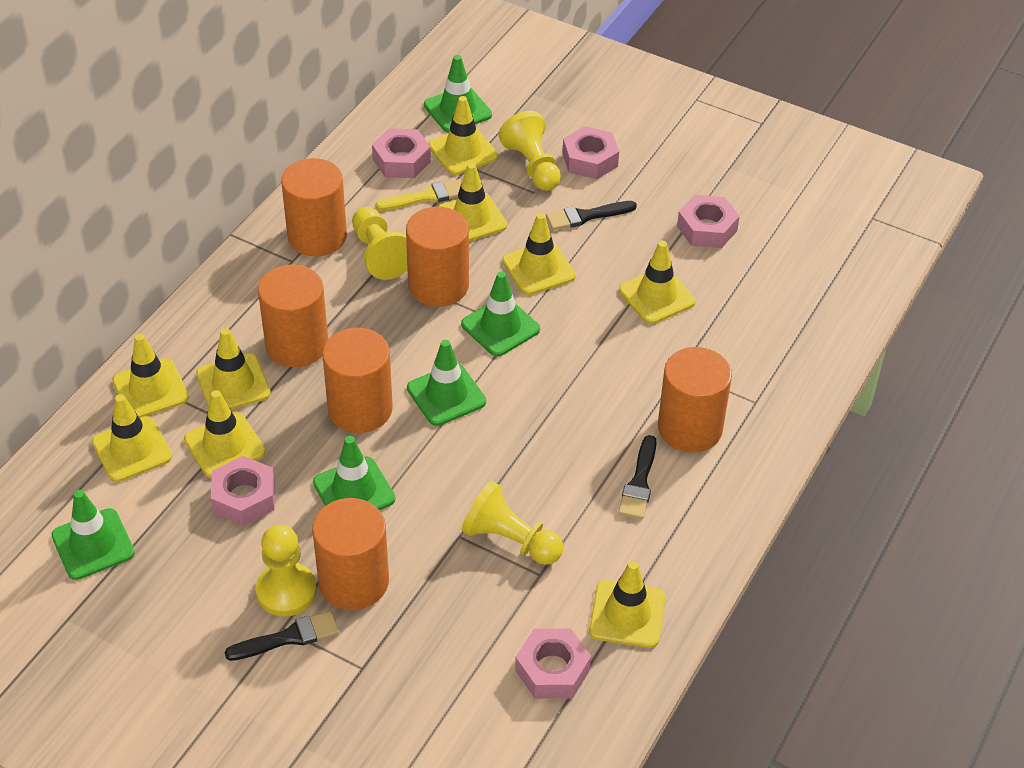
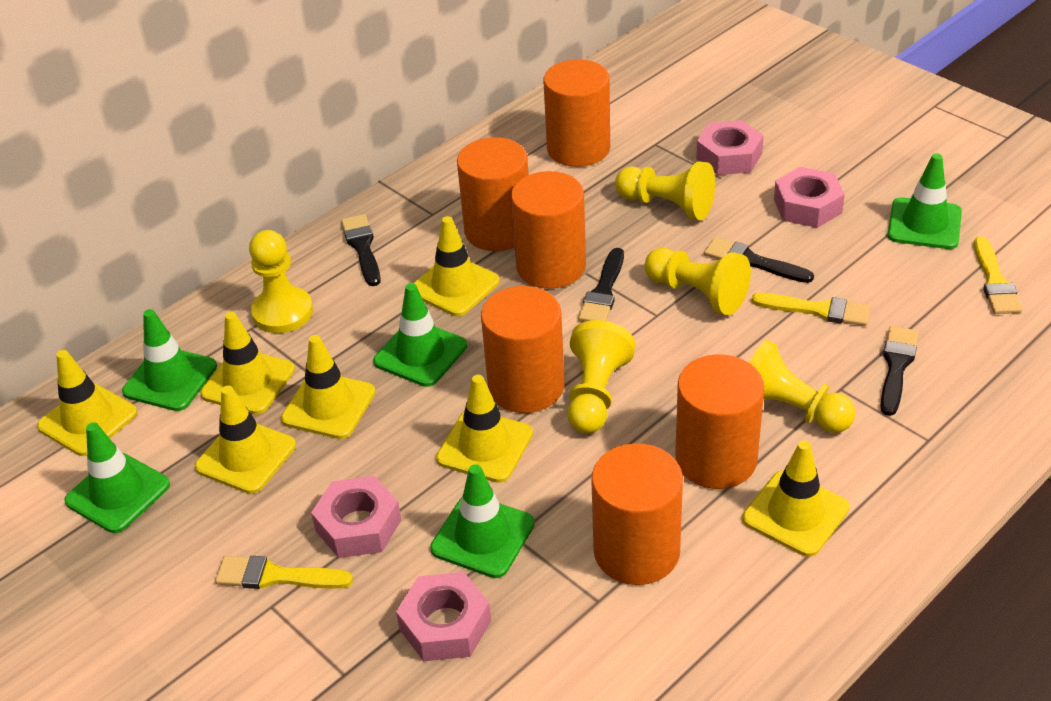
black brush: [225,610,339,661] [546,201,637,230] [618,435,657,520] = 3 -> [341,214,381,286] [578,248,624,322] [704,237,814,283] [880,326,919,416] = 4
pink nut: [211,456,275,526] [372,128,431,178] [515,629,591,699] [562,126,619,179] [677,195,740,248] = 5 -> [311,476,401,558] [396,572,491,661] [696,120,764,175] [774,167,845,228] = 4
yellow brush: [375,179,462,211] = 1 -> [215,556,353,589] [752,293,871,326] [974,236,1022,314] = 3
yellow pawn: [256,525,317,616] [352,207,408,280] [462,481,563,565] [498,111,561,191] = 4 -> [249,230,313,333] [567,320,636,433] [615,161,715,220] [645,248,751,316] [749,340,855,433] = 5
yellow traffic cone: [92,394,172,482] [112,334,189,418] [184,390,265,478] [196,328,271,409] [428,96,498,175] [437,163,507,241] [502,213,576,295] [589,561,665,648] [619,241,696,324] = 9 -> [37,350,138,456] [195,386,296,494] [200,312,295,414] [281,335,376,439] [414,216,500,316] [436,375,533,483] [742,440,850,557] = 7

